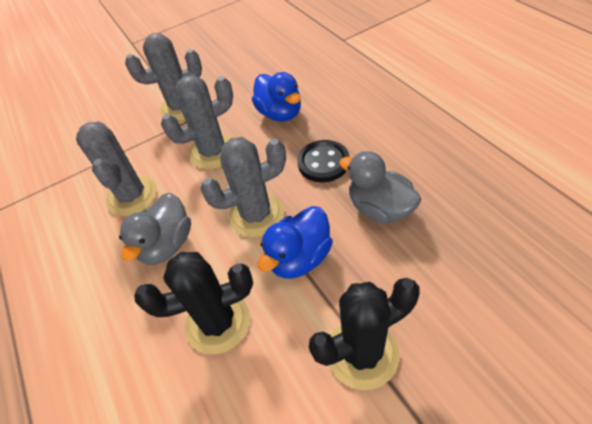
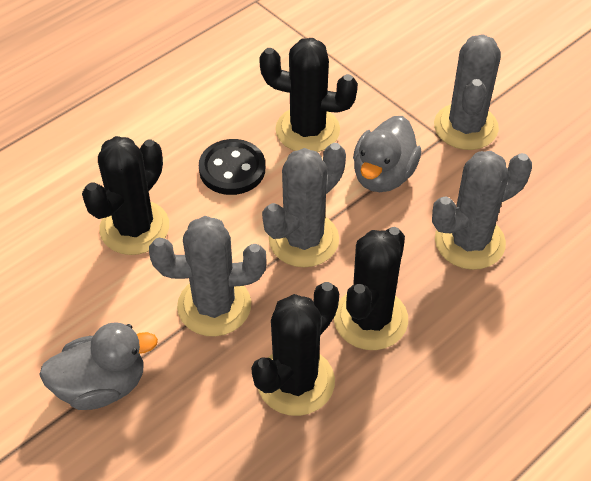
black cactus: [134,252,253,355] [309,278,420,390] = 2 -> [82,136,169,255] [251,282,339,416] [259,38,358,152] [334,227,408,350] = 4
blue duck: [252,72,301,122] [258,206,333,279] = 2 -> none = 0

